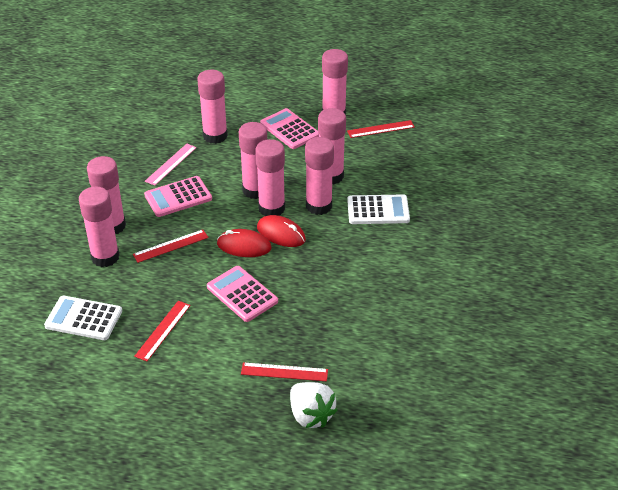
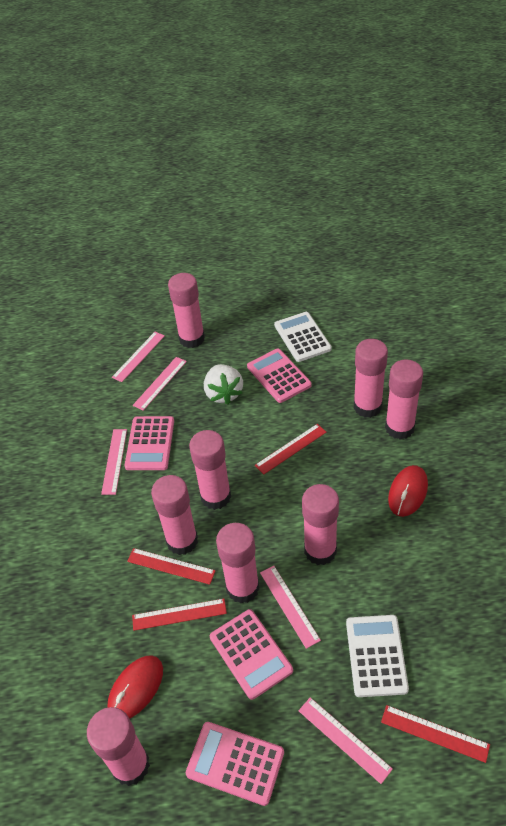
pink calculator: [144,176,212,217] [207,266,278,322] [260,108,319,149] = 3 -> [125,416,174,470] [186,722,284,806] [210,609,293,700] [247,348,312,403] = 4
pink ruler: [145,144,197,186] = 1 -> [101,429,127,495] [112,332,165,382] [133,357,187,411] [260,566,321,649] [298,697,393,784] = 5

